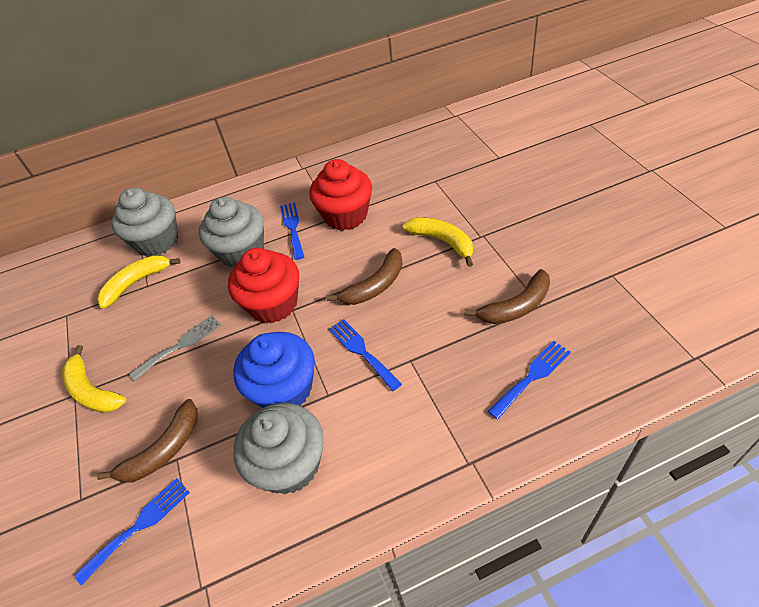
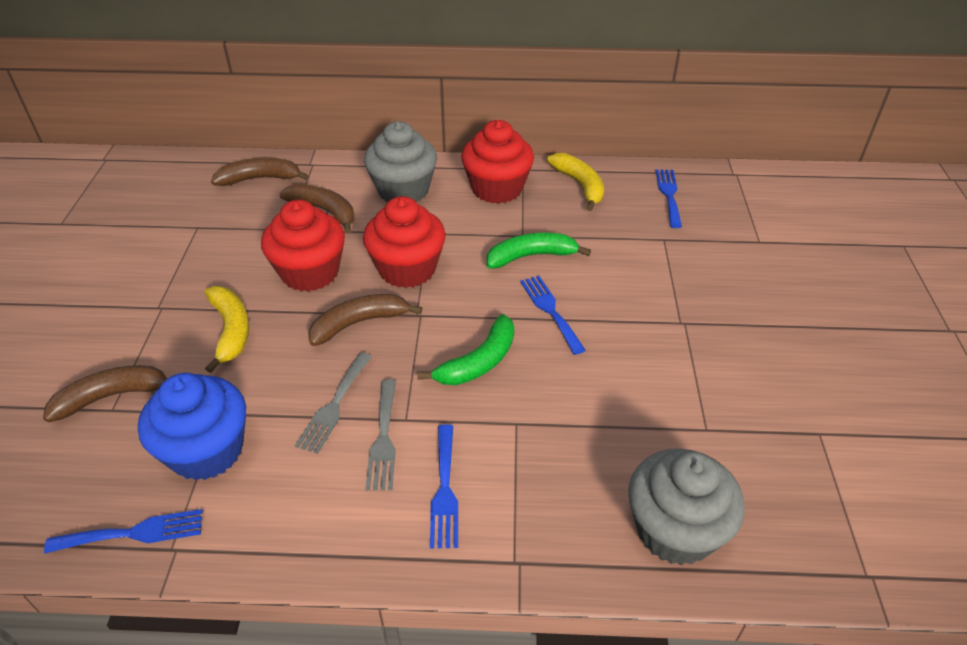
brown banana: [97,399,198,483] [326,248,403,305] [464,269,550,324] = 3 -> [43,365,167,422] [211,158,309,186] [279,184,354,233] [308,294,422,346] = 4
green banana: none = 0 -> [417,314,514,385] [487,233,591,269] = 2
grey cupcake: [111,188,178,256] [199,197,264,268] [233,403,324,494] = 3 -> [364,121,437,202] [628,449,745,565] = 2
grey fork: [129,315,222,381] = 1 -> [295,352,372,454] [365,379,396,491] = 2
red cupcake: [228,248,299,323] [309,159,372,230] = 2 -> [261,200,345,292] [363,196,446,288] [461,120,534,204] = 3
yellow banana: [62,345,126,413] [97,255,181,309] [402,217,473,267] = 3 -> [205,286,249,373] [547,153,604,211] = 2

